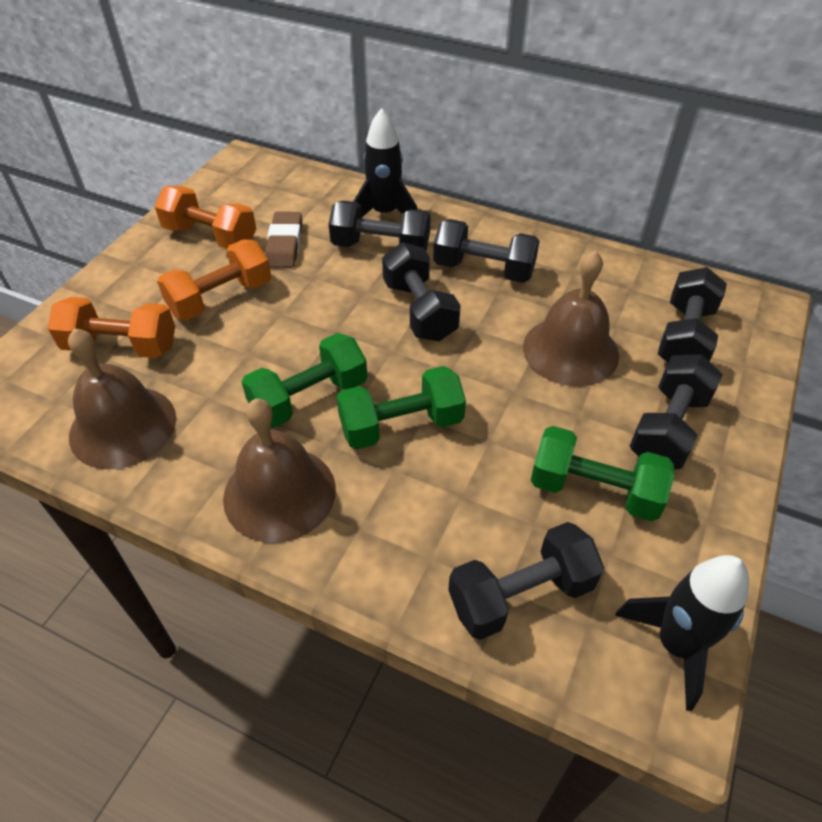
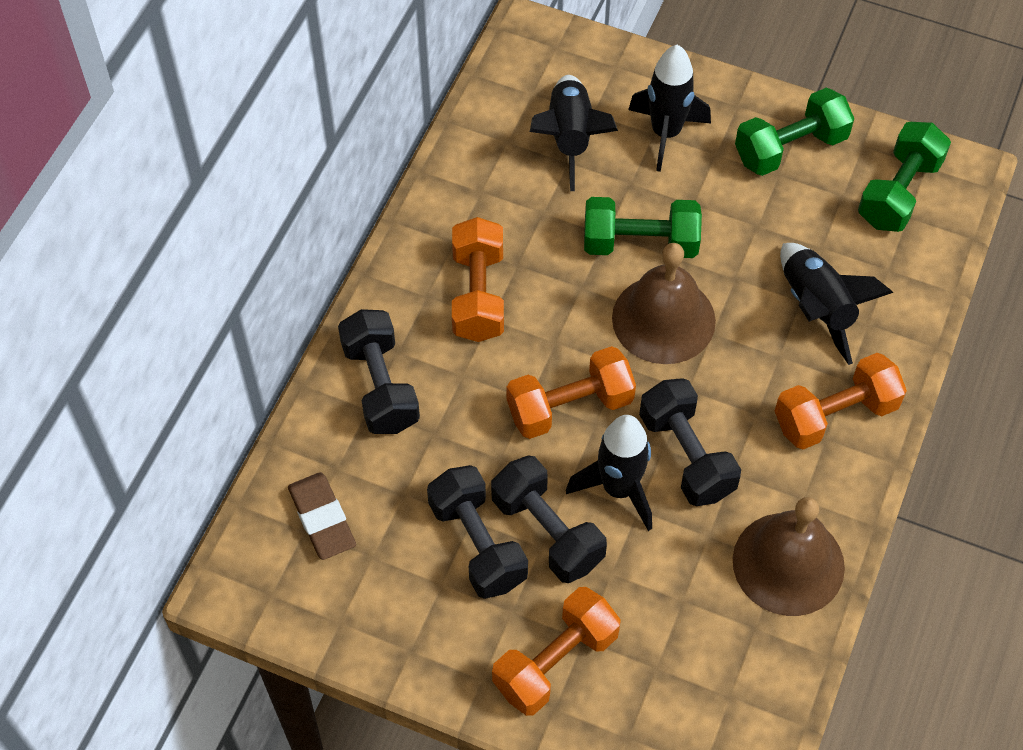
black dumbbell: [329,200,431,251] [382,242,461,341] [433,219,539,283] [448,522,604,640] [630,354,723,469] [658,267,727,362] = 6 -> [338,309,420,434] [427,465,528,599] [491,456,607,583] [639,378,741,506] = 4
black rocket: [353,108,417,217] [615,555,749,711] = 2 -> [530,75,618,191] [566,415,652,531] [628,45,711,172] [780,243,893,365] = 4
brown bell: [68,328,176,470] [223,398,336,543] [523,251,619,386] = 3 -> [612,243,716,364] [733,497,845,616] = 2
orange dumbbell: [48,297,175,358] [154,186,256,249] [157,240,271,320] = 3 -> [452,217,504,342] [492,587,621,716] [506,346,636,439] [775,353,907,450] = 4

